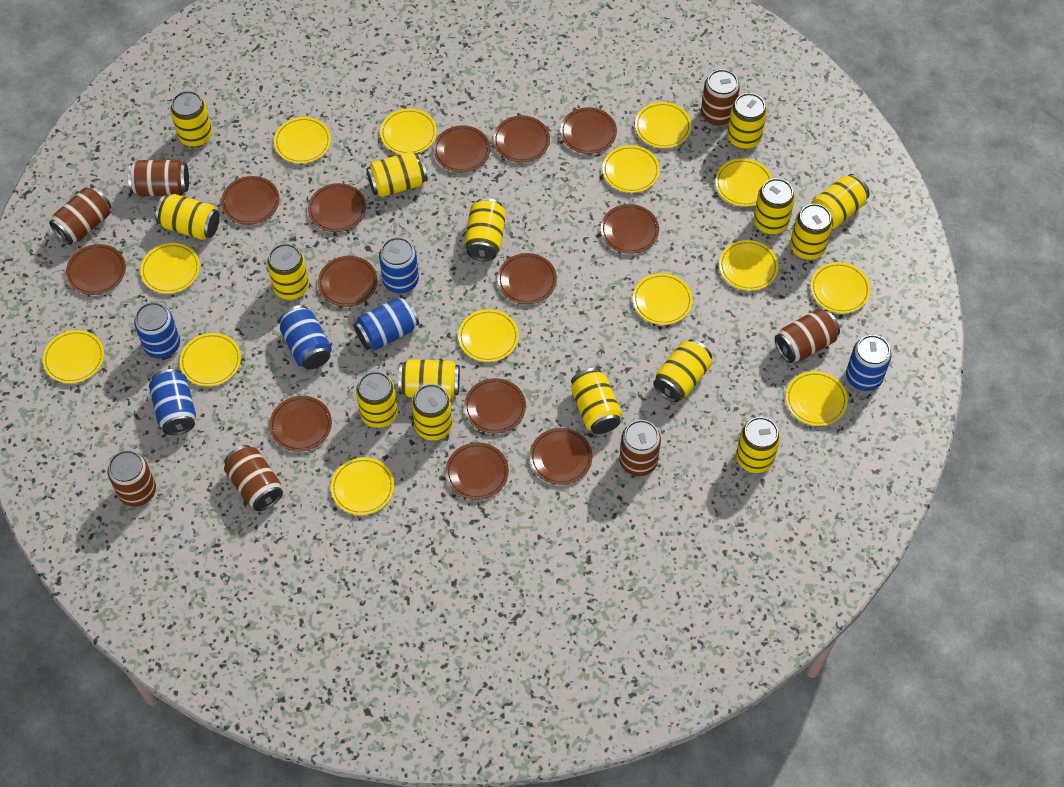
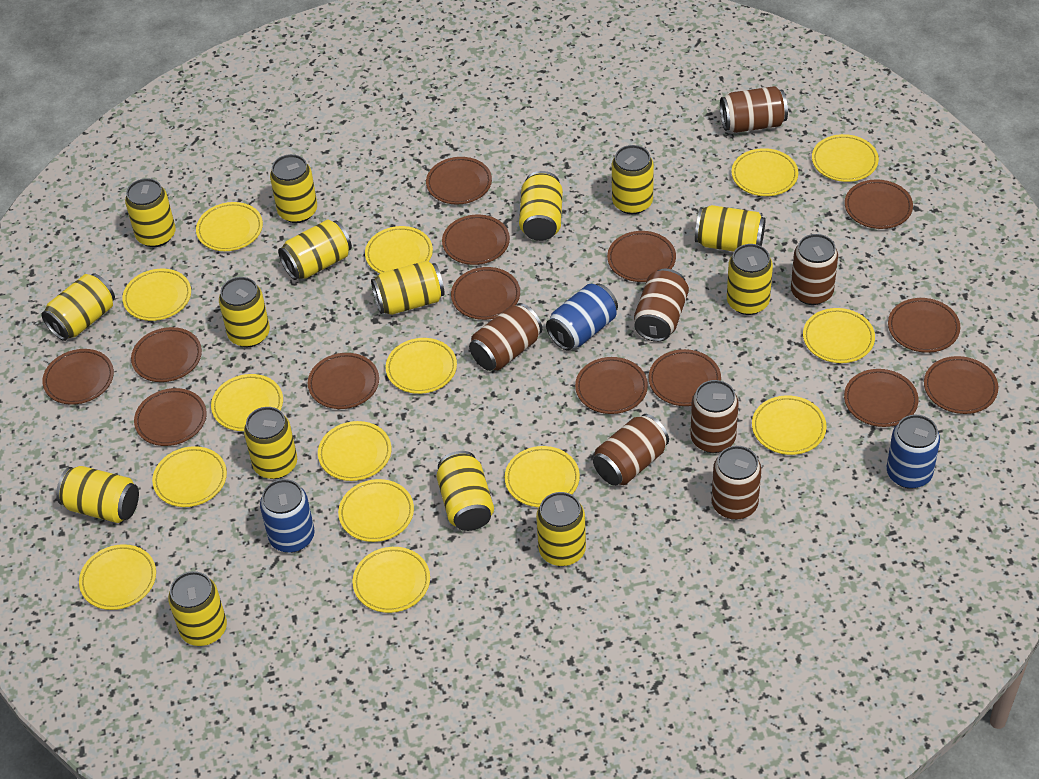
blue can: [134,302,180,359] [149,369,196,435] [279,305,332,369] [354,297,419,351] [379,237,419,293] [846,335,892,391] = 6 -> [260,479,315,553] [546,283,618,350] [887,415,940,489] = 3
brown plate: [66,244,126,295] [221,176,279,225] [269,396,332,451] [308,183,366,232] [318,256,378,307] [433,125,490,173] [446,442,509,500] [464,378,526,433] [493,116,550,162] [497,253,557,304] [530,428,592,485] [560,107,617,154] [601,204,659,254] = 13 -> [42,349,114,405] [131,327,202,382] [134,388,207,446] [308,353,379,409] [426,157,492,204] [442,215,510,265] [451,267,520,320] [575,357,648,414] [607,231,676,282] [649,349,721,406] [844,369,918,427] [845,179,913,229] [888,298,960,353] [924,356,998,414] = 14
yellow plate: [43,330,104,383] [140,243,200,294] [180,333,241,386] [274,117,331,164] [331,457,394,515] [380,108,437,154] [458,309,519,362] [602,145,660,193] [633,273,693,325] [635,102,692,148] [715,158,773,207] [719,240,778,291] [786,371,848,426] [811,262,871,314] = 14 -> [79,544,156,610] [122,269,191,321] [152,446,227,507] [196,202,263,251] [211,374,283,431] [318,421,391,481] [338,479,414,542] [352,547,430,613] [365,226,433,273] [386,338,457,394] [505,446,580,507] [732,148,798,196] [752,395,826,455] [803,308,875,363] [812,134,879,182] = 15

